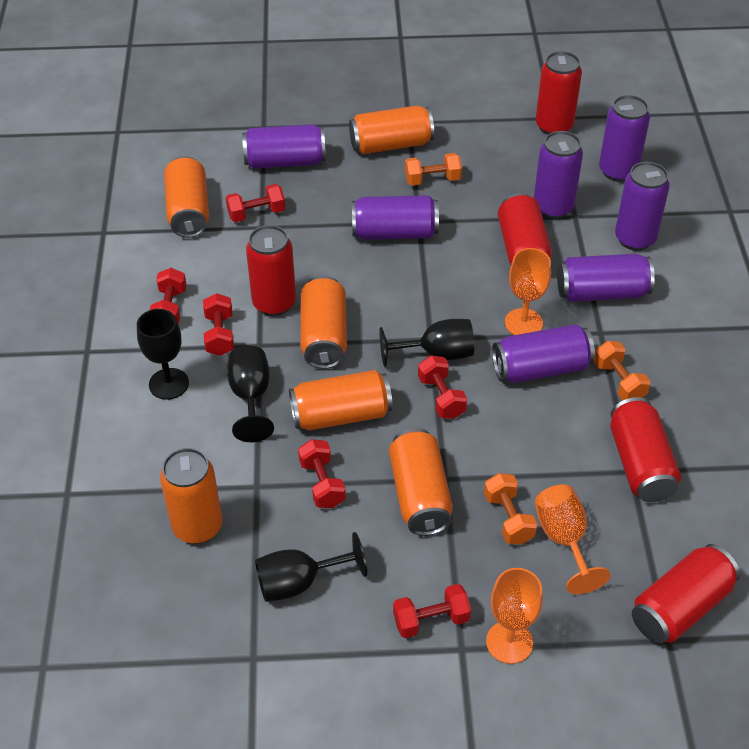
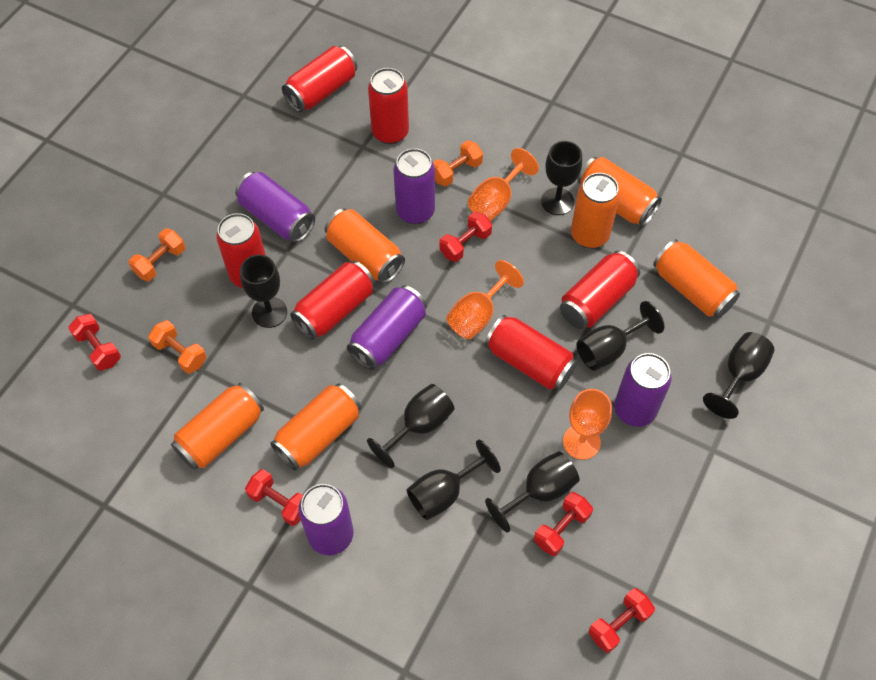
black goblet: [137,309,189,400] [227,345,274,442] [255,532,367,602] [379,319,474,367] = 4 -> [240,255,287,328] [367,384,455,468] [407,439,501,520] [485,451,580,533] [541,141,582,215] [576,301,665,371] [703,332,775,419] = 7
purple can: [242,124,326,169] [352,195,439,240] [492,324,595,383] [534,131,583,219] [557,254,655,302] [599,95,650,182] [615,162,670,251] = 7 -> [235,172,315,242] [299,484,354,555] [347,285,427,370] [393,148,435,224] [614,353,671,427] = 5
red can: [246,225,296,316] [498,193,552,265] [536,51,582,135] [610,397,681,502] [632,544,740,644] = 5 -> [216,213,266,288] [282,46,357,112] [290,261,375,340] [368,68,409,144] [485,315,577,390] [560,251,640,329] = 6
red dumbbell: [150,268,187,324] [203,293,234,356] [226,184,285,222] [298,439,346,508] [393,584,471,638] [418,355,467,419] = 6 -> [68,314,121,371] [245,469,303,526] [439,212,492,262] [534,492,593,556] [589,588,655,653] = 5

